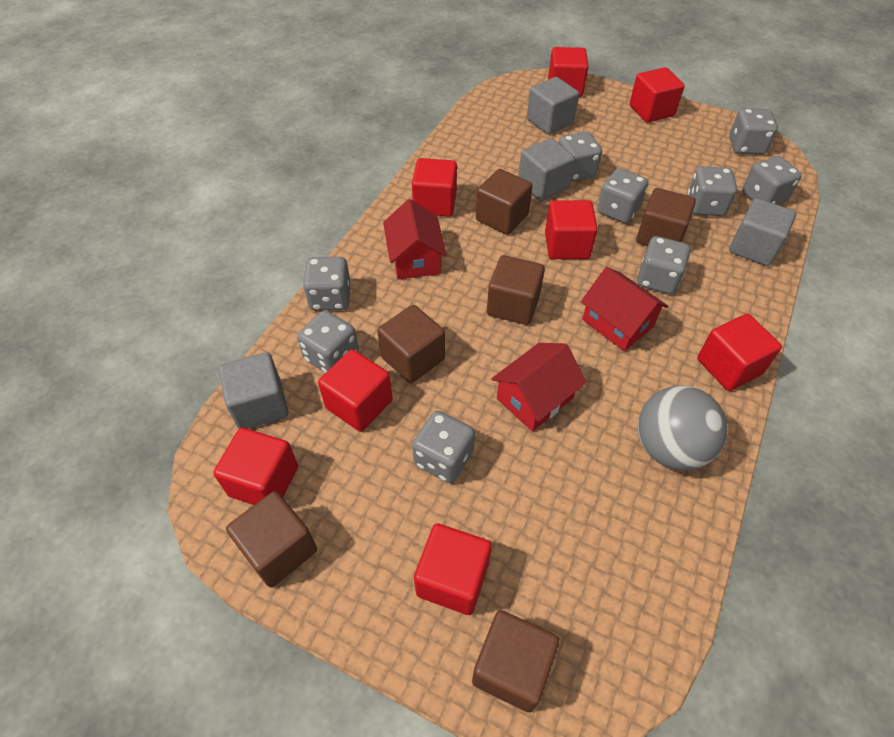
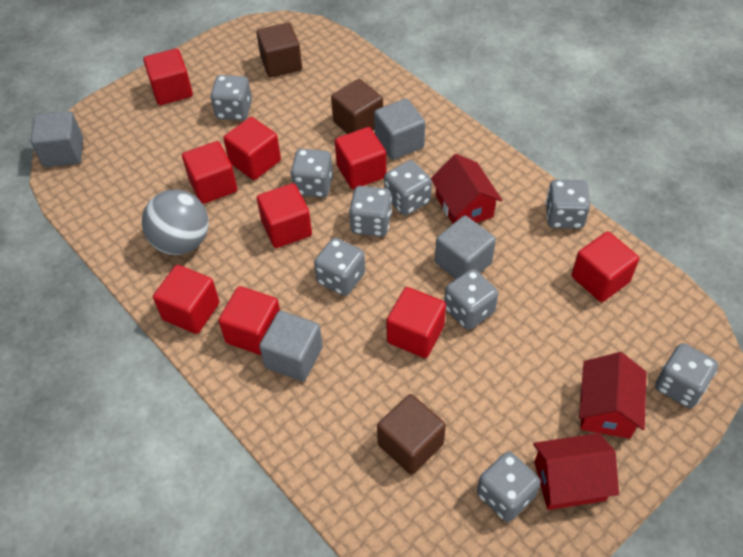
brown cube: [226,491,317,587] [377,305,445,383] [472,610,560,712] [476,169,533,235] [487,255,545,325] [636,188,696,246] = 6 -> [257,22,302,78] [331,79,383,134] [377,394,446,474] = 3
red cube: [213,428,298,505] [318,349,393,432] [412,158,457,217] [414,523,492,615] [545,200,598,259] [548,47,589,97] [630,67,685,123] [697,314,782,391] = 8 -> [143,48,193,105] [153,265,220,334] [182,141,237,204] [218,286,280,355] [223,117,281,180] [257,183,312,248] [335,127,386,189] [386,287,446,358] [571,232,639,302] = 9

